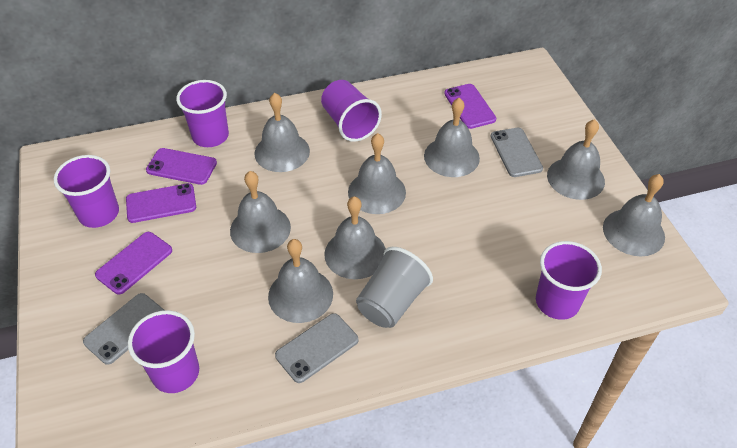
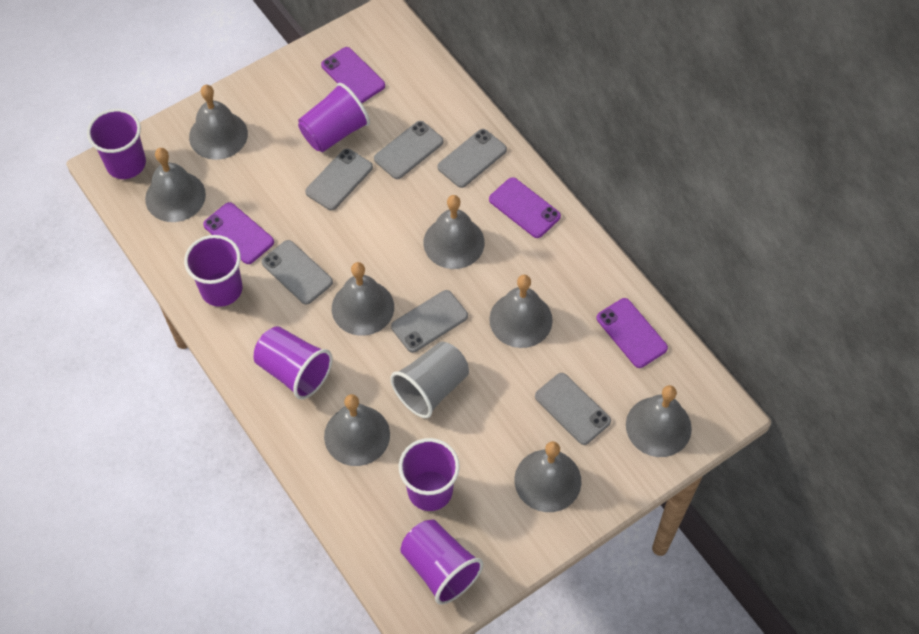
grey phone: [83,293,164,365] [275,313,358,383] [490,128,543,177] = 3 -> [262,240,333,305] [305,148,373,210] [374,121,444,179] [391,290,468,353] [437,129,507,188] [535,373,611,445] = 6
purple cup: [54,155,119,228] [128,310,199,393] [176,80,229,147] [321,80,382,142] [536,241,602,320] = 5 -> [87,109,146,179] [184,235,242,307] [254,326,333,400] [298,83,370,152] [399,438,460,511] [400,519,483,605] = 6

